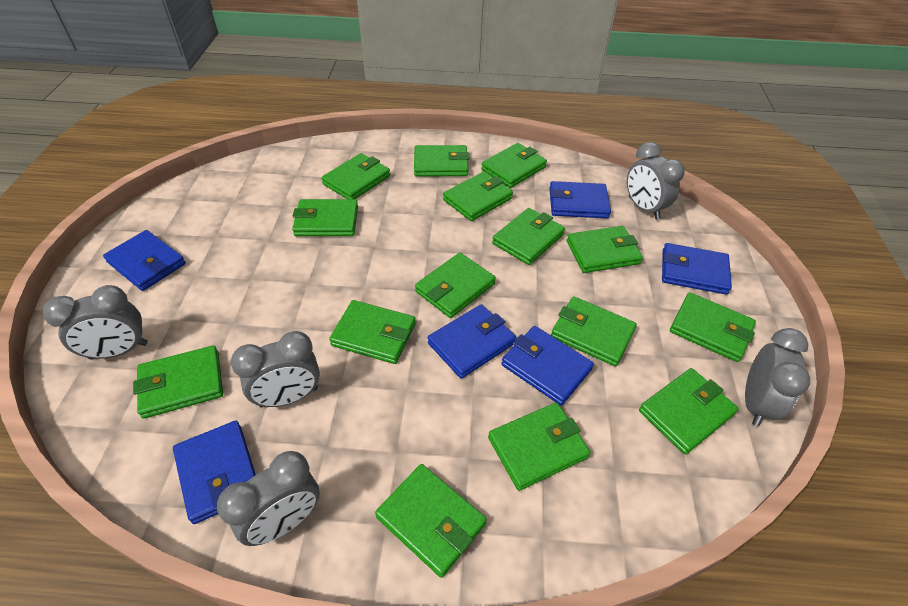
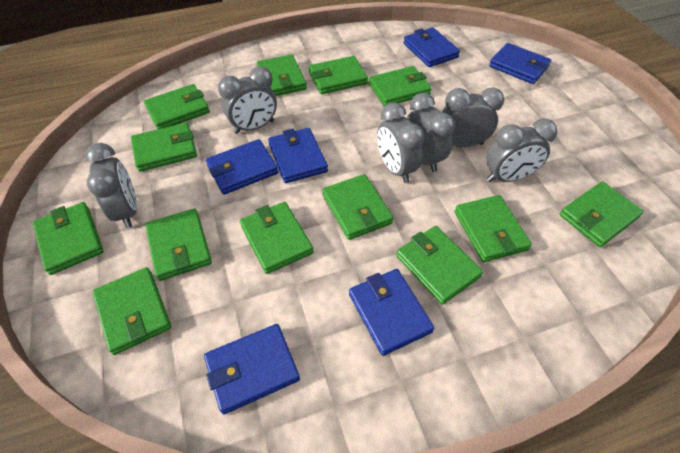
green wallet: [133,345,223,419] [292,199,358,236] [321,153,390,199] [329,300,416,364] [375,464,487,578] [414,145,470,176] [415,253,496,318] [443,172,513,221] [481,143,547,188] [488,403,590,491] [492,208,565,265] [551,296,637,366] [567,226,643,273] [639,368,739,455] [670,292,756,362] = 15 -> [33,202,103,275] [92,267,171,355] [131,123,197,172] [144,84,210,129] [145,208,212,281] [240,202,314,274] [257,54,307,96] [309,56,368,94] [323,174,393,240] [369,66,432,106] [396,226,483,305] [455,195,532,262] [560,181,644,247] = 13
grey clock: [43,285,148,359] [217,451,320,546] [231,331,320,407] [627,142,685,220] [745,328,810,426] = 5 -> [85,143,137,228] [218,66,277,134] [377,102,425,183] [407,93,455,172] [442,87,504,147] [487,119,558,182] = 6

